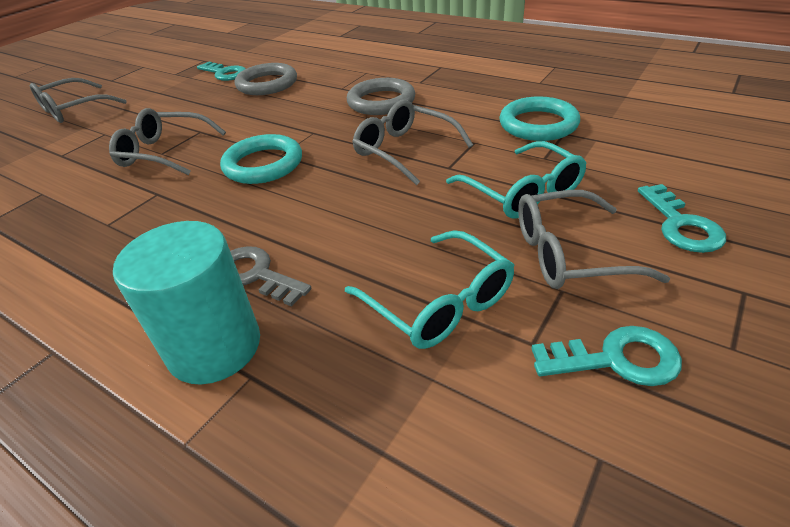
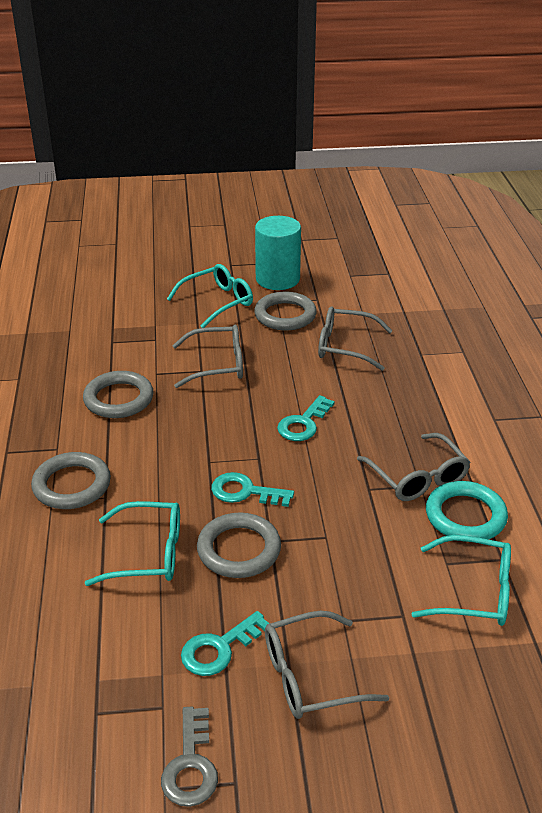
grey ring: [235,63,297,95] [347,78,415,115] = 2 -> [31,452,111,509] [83,371,154,418] [197,512,281,578] [254,292,317,331] = 4
turquoise glasses: [345,230,514,349] [446,141,587,218] = 2 -> [85,501,180,586] [167,264,253,328] [412,535,511,626] = 3
turquoise ring: [220,134,302,184] [499,96,580,141] = 2 -> [426,481,508,542] = 1

